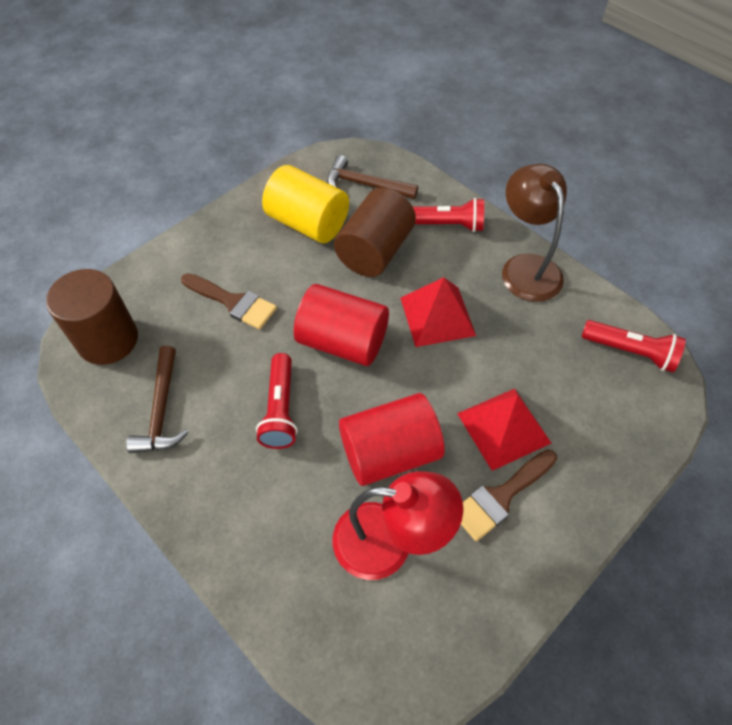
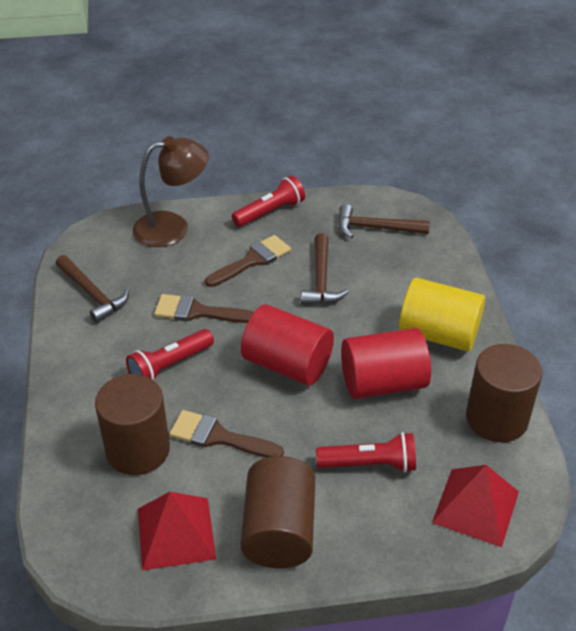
brown brush: [181,273,277,330] [461,449,557,541] = 2 -> [154,294,254,323] [169,410,284,458] [205,235,291,287] = 3
brown cylinder: [46,269,138,365] [334,188,416,277] = 2 -> [95,374,170,475] [241,456,315,568] [466,344,542,442] = 3
brown hammer: [126,346,189,453] [327,155,418,199] = 2 -> [56,255,129,323] [301,233,349,305] [338,204,430,238] = 3
red lamp: [333,471,463,580] = 1 -> none = 0

